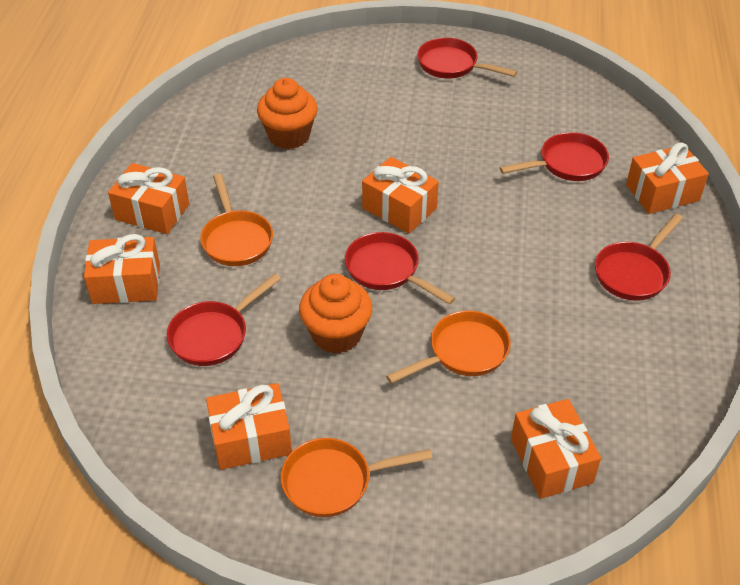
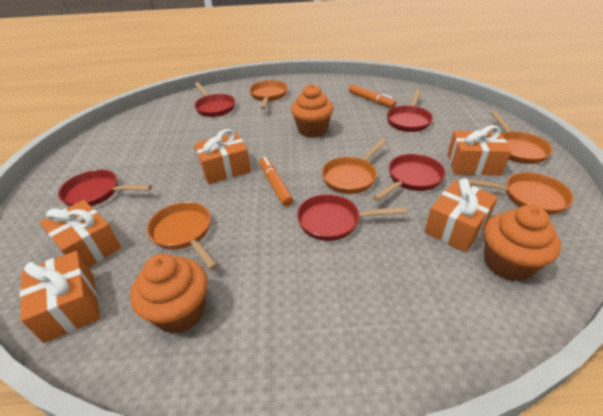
orange cupcake: [257,78,318,149] [299,274,372,354] = 2 -> [130,254,208,334] [291,84,334,138] [484,205,561,281] = 3
orange gift: [84,234,160,304] [108,163,189,234] [206,383,292,470] [362,157,439,234] [511,399,601,499] [626,142,709,214] = 6 -> [20,251,100,343] [40,200,121,268] [194,129,251,184] [424,178,498,253] [447,125,511,176] = 5
orange marker: none = 0 -> [260,157,293,206] [349,84,396,108] = 2
orange pan: [200,174,273,266] [281,438,433,517] [386,310,511,384] = 3 -> [147,202,218,270] [249,80,288,109] [322,139,387,194] [462,172,574,215] [491,111,553,164] = 5

